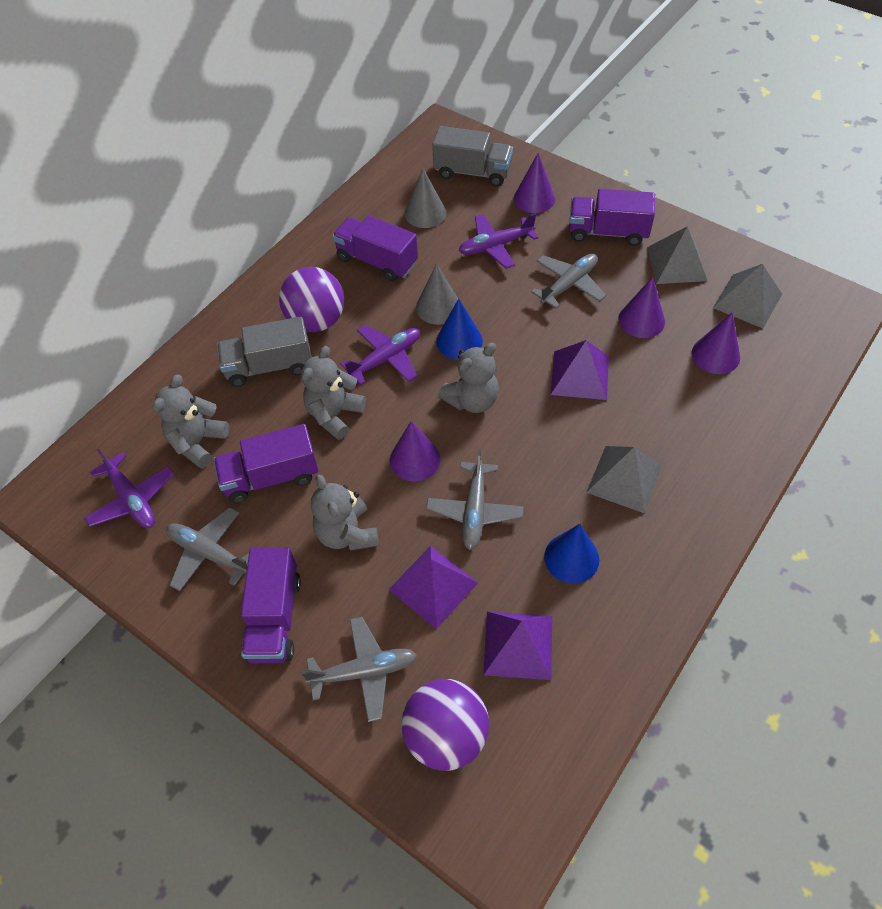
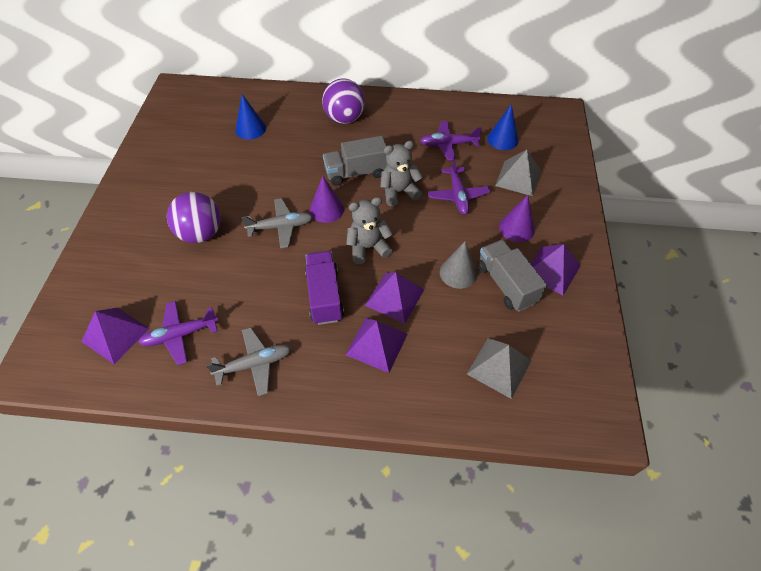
grey cone: [405,168,446,228] [416,263,458,325] = 2 -> [440,242,477,289] = 1
grey plane: [166,507,249,591] [301,617,417,722] [426,450,523,550] [531,253,606,309] = 4 -> [206,327,291,396] [241,198,313,248] = 2
grey pyramid: [586,446,662,514] [647,226,707,284] [713,264,782,328] = 3 -> [467,338,532,399] [495,150,541,196] = 2
grey teddy bear: [153,375,229,468] [301,346,366,440] [311,474,379,551] [438,343,499,413] = 4 -> [346,197,393,264] [381,141,423,206] = 2
purple cone: [390,421,441,482] [514,153,555,213] [619,277,665,338] [692,312,740,374] = 4 -> [310,176,344,223] [499,195,535,242] = 2
purple pyramid: [389,546,478,629] [483,612,552,680] [551,340,609,400] = 3 -> [81,308,150,364] [346,318,408,373] [365,272,424,324] [530,244,580,295] = 4
purple truck: [213,424,319,503] [241,547,301,663] [332,216,418,282] [569,189,655,246] = 4 -> [305,251,344,325] = 1

